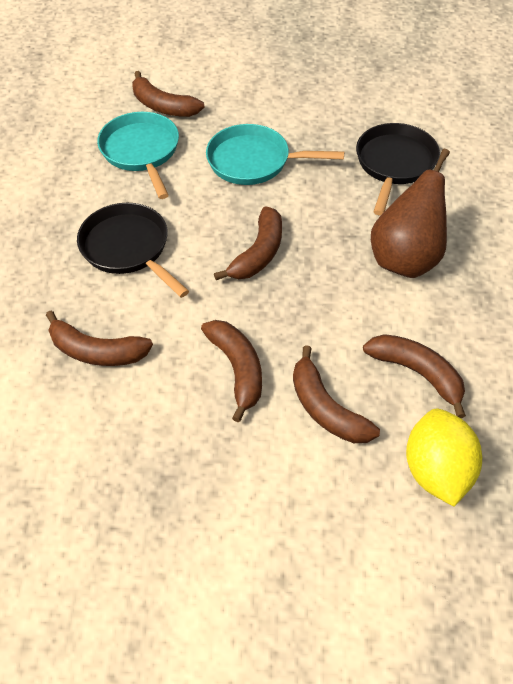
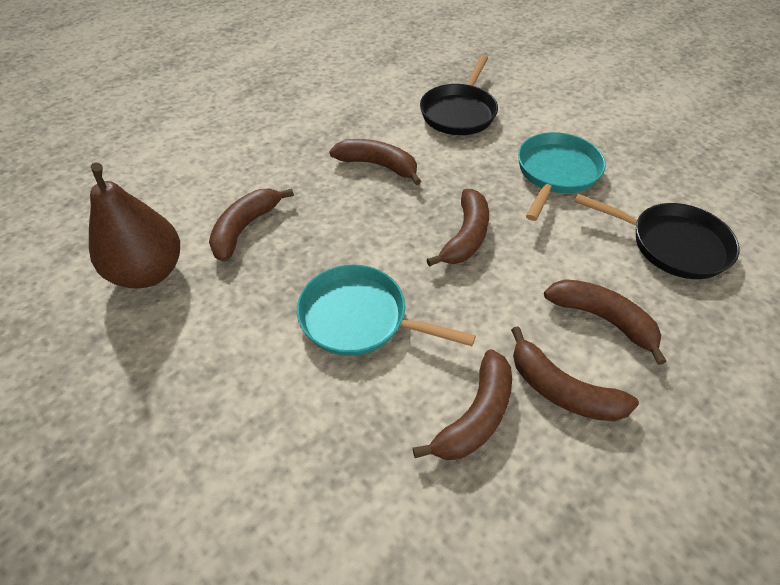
yellow lemon: [406,409,482,506] = 1 -> none = 0

